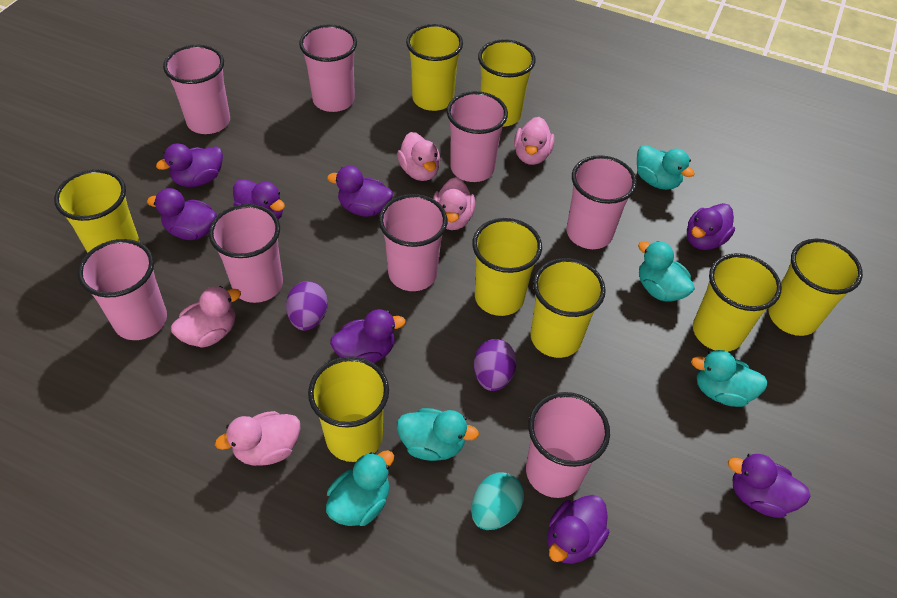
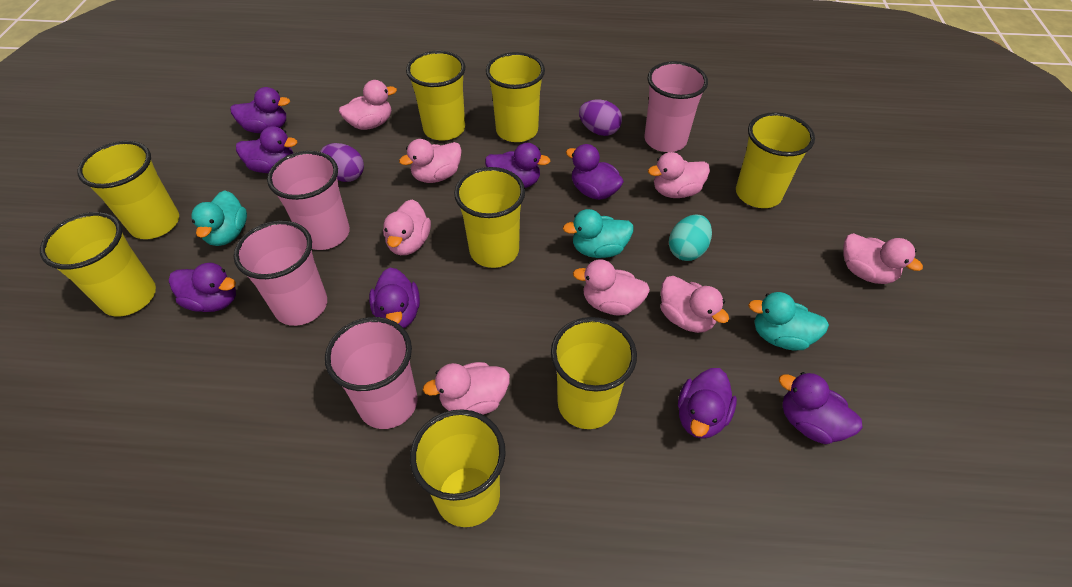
pink cup: [78,239,167,340] [163,45,230,134] [209,204,283,303] [299,24,357,112] [379,194,447,291] [447,91,508,182] [526,392,610,498] [567,155,637,249] = 8 -> [233,221,327,326] [267,151,350,250] [325,317,418,429] [644,61,708,152] = 4
pink duck: [171,286,241,348] [215,411,300,466] [397,132,440,181] [433,177,475,230] [514,117,555,165] = 5 -> [339,80,397,130] [383,200,431,255] [399,139,462,183] [423,362,510,415] [573,259,650,316] [648,152,710,198] [660,276,729,333] [843,233,923,284] = 8
turquoise duck: [326,450,394,526] [397,408,479,461] [637,145,695,190] [638,241,695,302] [691,350,768,407] = 5 -> [191,190,247,246] [563,209,634,258] [748,292,829,350] = 3

